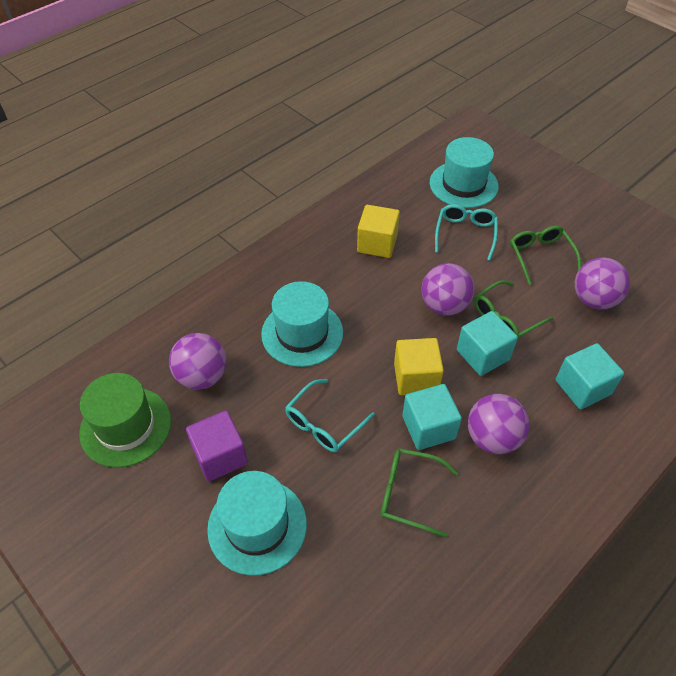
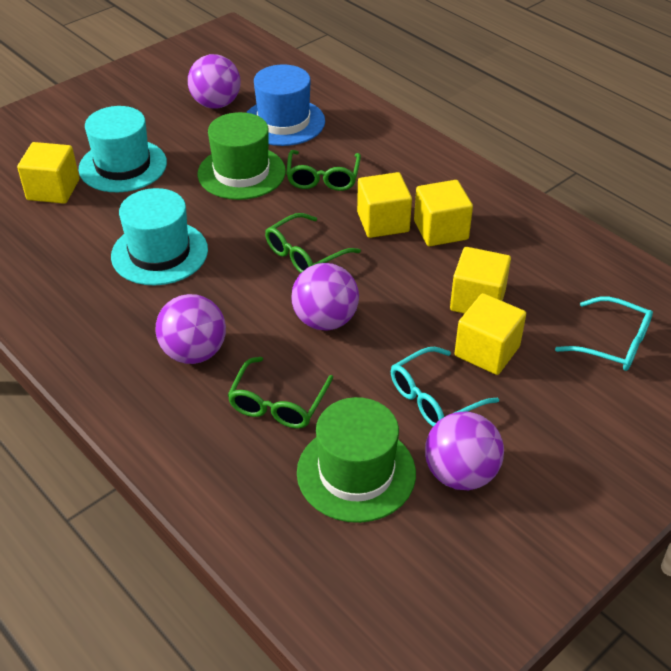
blue hat: none = 0 -> [246,64,325,146] = 1
green hat: [79,373,171,468] = 1 -> [197,112,286,200] [297,397,416,523] = 2
purple cube: [186,411,248,482] = 1 -> none = 0
turquoise cube: [402,384,462,450] [457,311,518,376] [555,343,624,410] = 3 -> none = 0
turquoise hat: [207,471,307,576] [261,281,343,367] [430,137,499,208] = 3 -> [79,106,167,192] [111,188,208,285] = 2
yellow cube: [357,205,400,258] [394,338,444,395] = 2 -> [17,142,79,204] [357,172,412,238] [414,180,473,246] [450,247,511,314] [454,293,526,375] = 5

